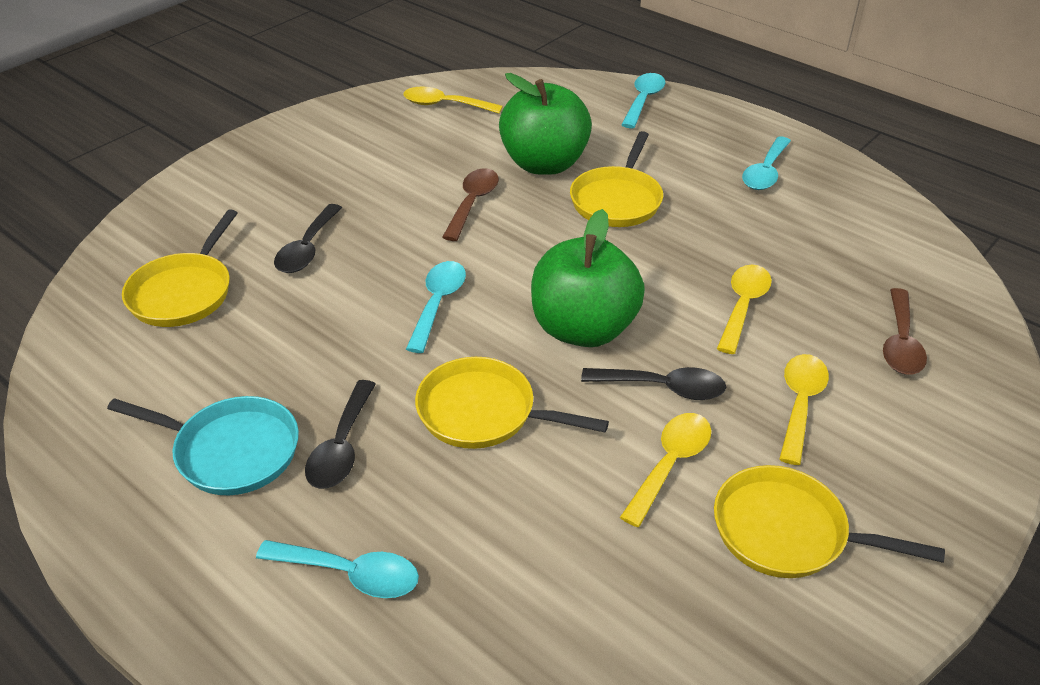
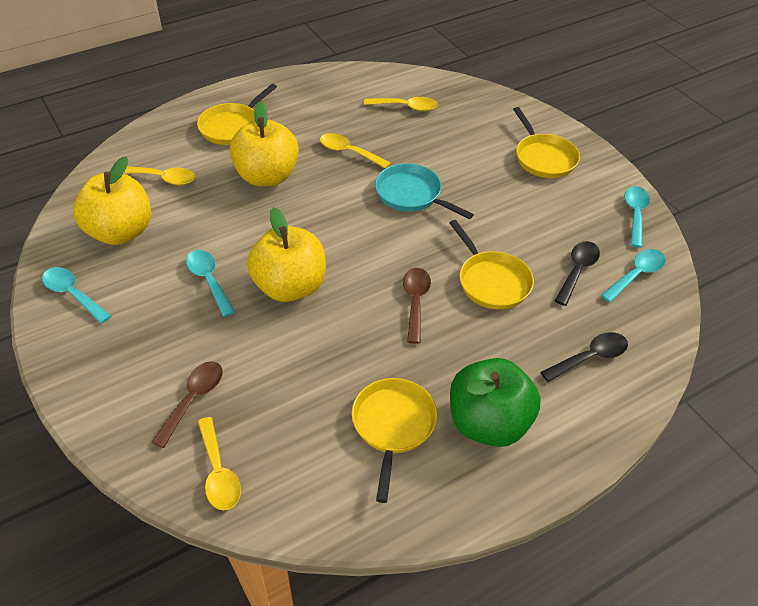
black spoon: [274,204,342,273] [305,380,376,489] [581,367,726,400] = 3 -> [541,332,628,382] [555,241,600,306] = 2
green apple: [499,73,592,175] [531,209,645,347] = 2 -> [450,358,541,447] = 1
yellow apple: none = 0 -> [73,156,151,245] [229,101,299,187] [247,207,326,302] = 3

